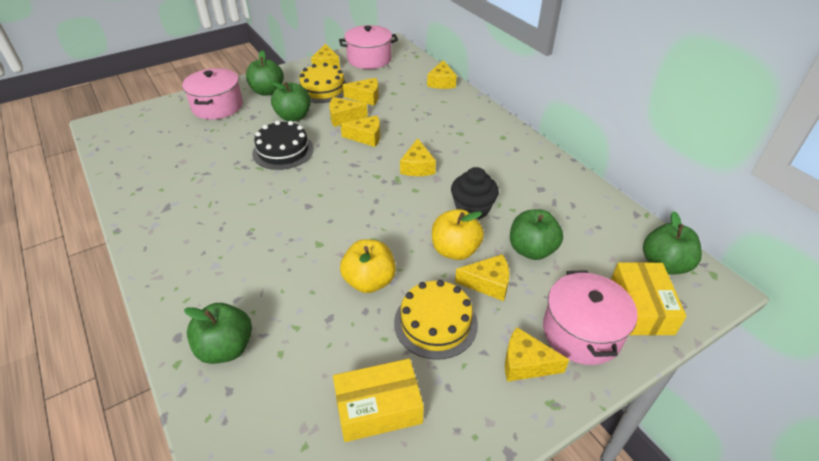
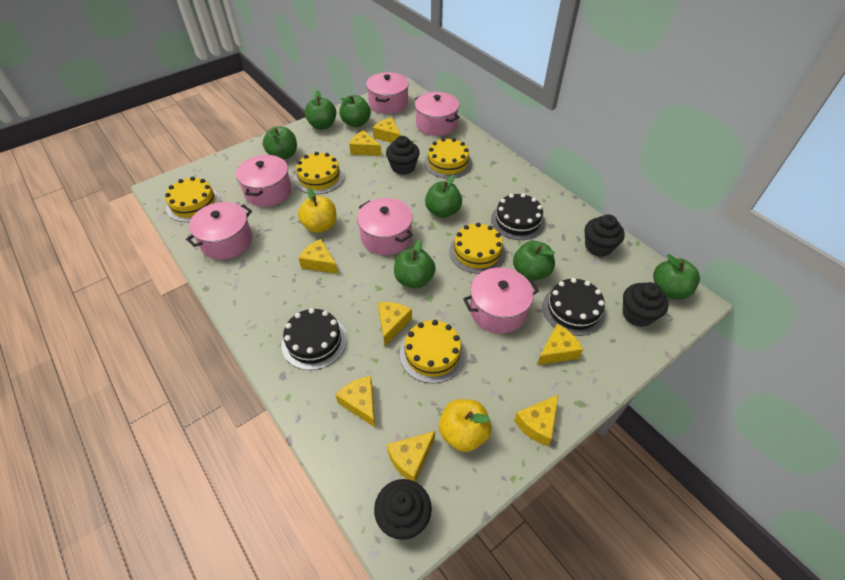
black cake: [252,121,314,170] = 1 -> [281,308,347,370] [491,193,545,240] [542,278,605,336] = 3
black cupcake: [451,167,499,220] = 1 -> [374,479,432,540] [386,136,420,175] [585,214,625,257] [623,282,669,327] = 4
green apple: [184,303,252,364] [246,51,284,96] [271,81,311,122] [510,210,563,260] [643,211,702,275] = 5 -> [263,126,297,160] [305,90,336,130] [339,95,371,127] [394,240,436,288] [425,175,462,218] [513,241,555,281] [653,254,700,300] = 7
pink pot: [182,68,243,119] [339,25,398,69] [543,270,638,365] = 3 -> [186,202,253,260] [236,155,292,207] [357,198,413,255] [366,72,409,114] [415,92,460,136] [463,267,539,334] = 6
yellow box: [333,359,424,442] [611,262,687,336] = 2 -> none = 0
yellow cake: [299,63,347,103] [394,280,478,360] = 2 -> [165,177,220,222] [294,152,344,194] [400,320,466,383] [424,138,472,179] [449,223,506,274] = 5

